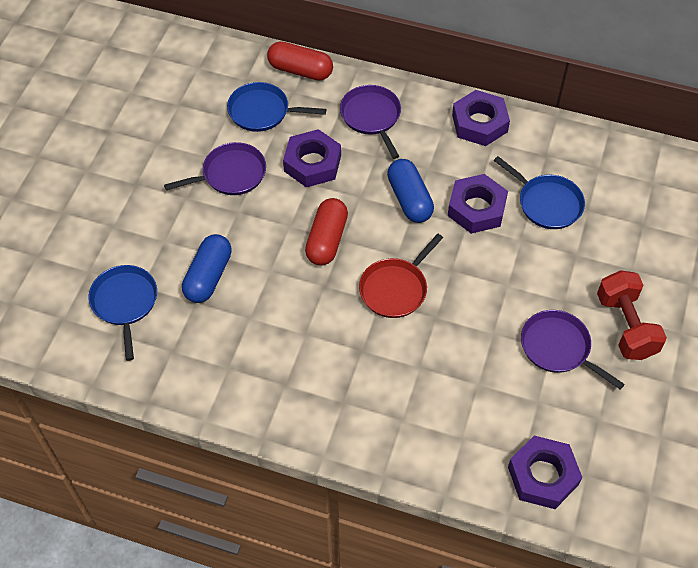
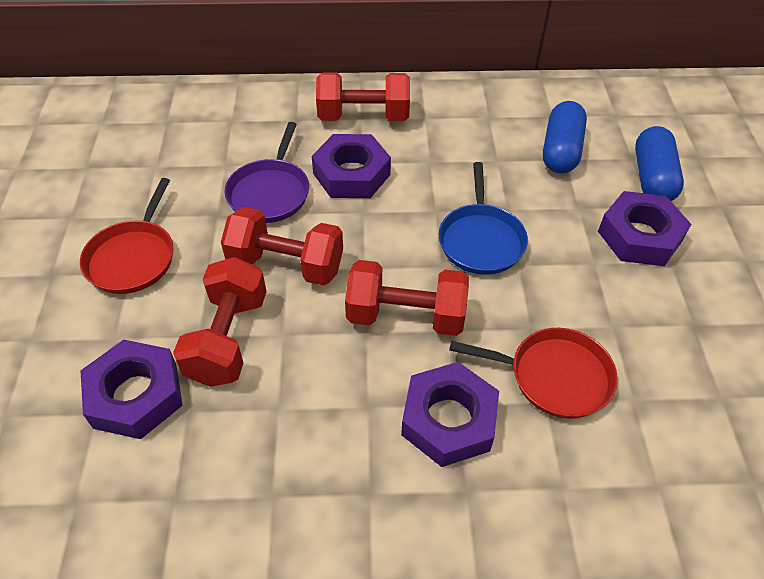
blue pan: [89,265,157,361] [227,82,326,132] [494,156,585,229] = 3 -> [439,162,528,275] = 1
purple pan: [164,142,266,195] [340,85,401,159] [521,310,625,390] = 3 -> [224,122,309,223] = 1
red capsule: [267,41,333,81] [305,198,348,266] = 2 -> none = 0
red dumbbell: [597,270,667,360] = 1 -> [173,257,267,387] [221,207,343,286] [316,72,410,121] [345,260,469,336] = 4
red pan: [359,234,443,318] = 1 -> [80,178,174,294] [449,328,618,419] = 2

